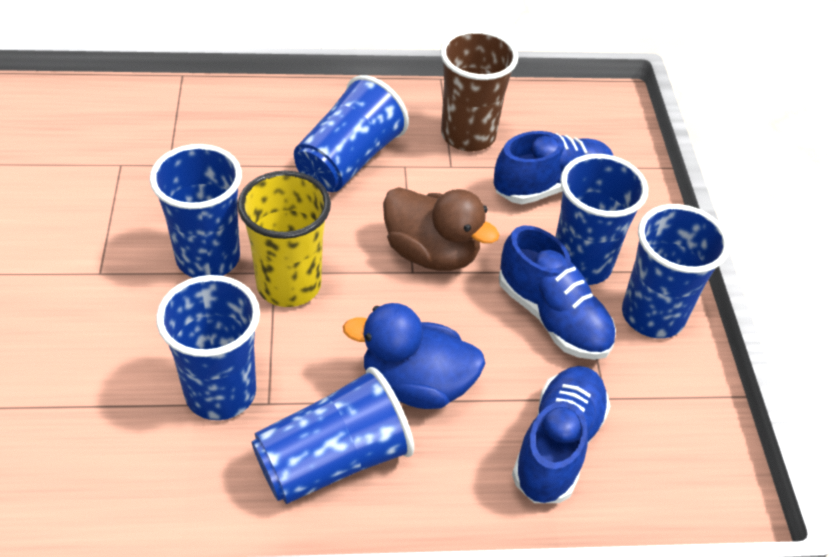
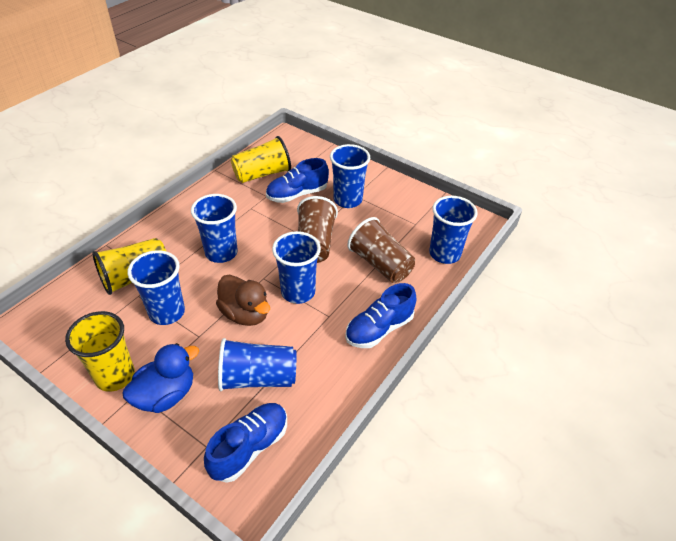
brown cup: [440,29,518,152] = 1 -> [297,196,338,263] [347,217,415,283] = 2
yellow cup: [238,171,331,307] = 1 -> [65,311,135,392] [92,238,166,295] [231,136,291,183] = 3

